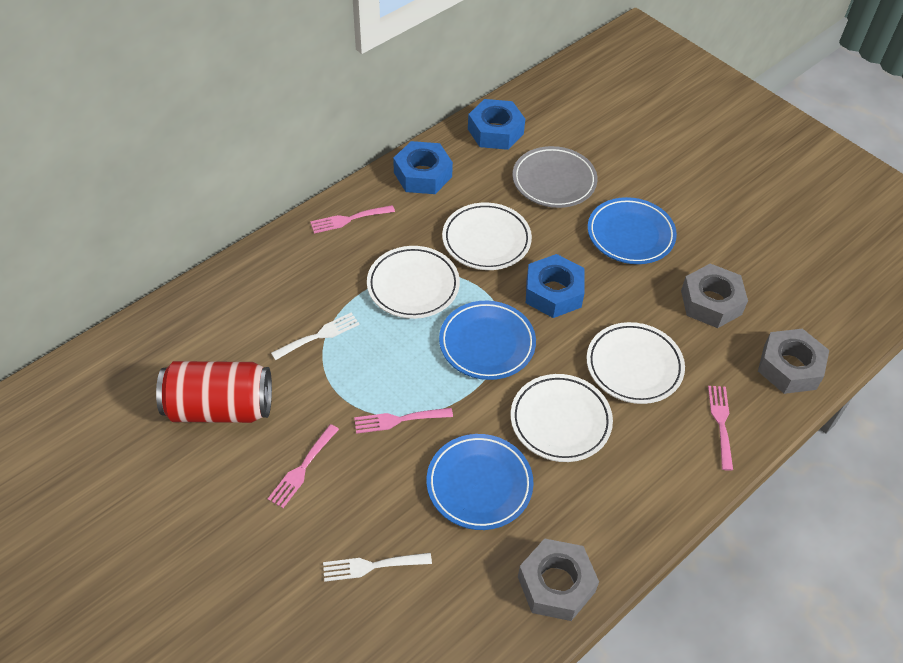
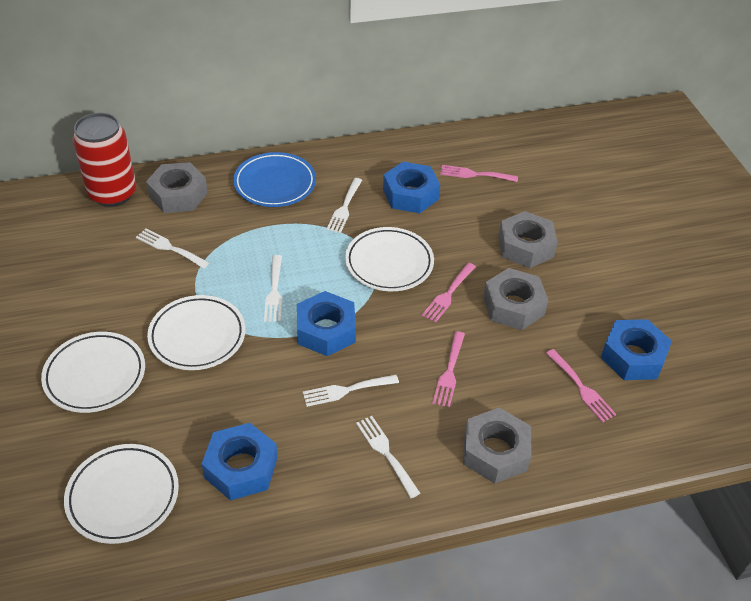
blue nut: [393,141,453,194] [468,99,525,150] [526,254,585,318] = 3 -> [202,423,278,501] [297,291,356,356] [383,162,440,213] [601,319,672,380] = 4
blue plate: [426,434,534,530] [439,301,536,380] [588,197,677,264] = 3 -> [233,152,316,207] = 1
grey nut: [518,538,599,621] [681,263,748,328] [758,329,829,394] = 3 -> [146,162,208,213] [463,408,531,484] [483,268,548,330] [498,211,558,268] = 4
grey plate: [512,146,598,208] = 1 -> none = 0
white fork: [271,312,360,360] [323,553,432,582] = 2 -> [136,228,209,269] [264,255,282,322] [303,375,399,407] [326,178,362,233] [356,416,420,498] = 5

